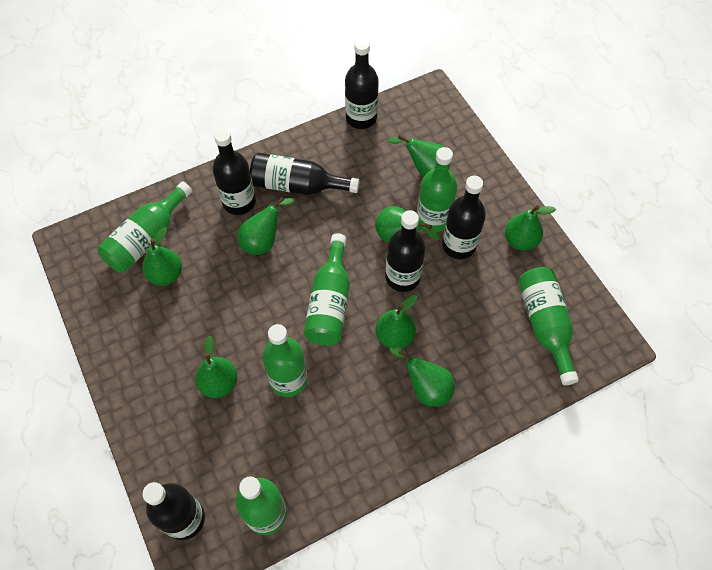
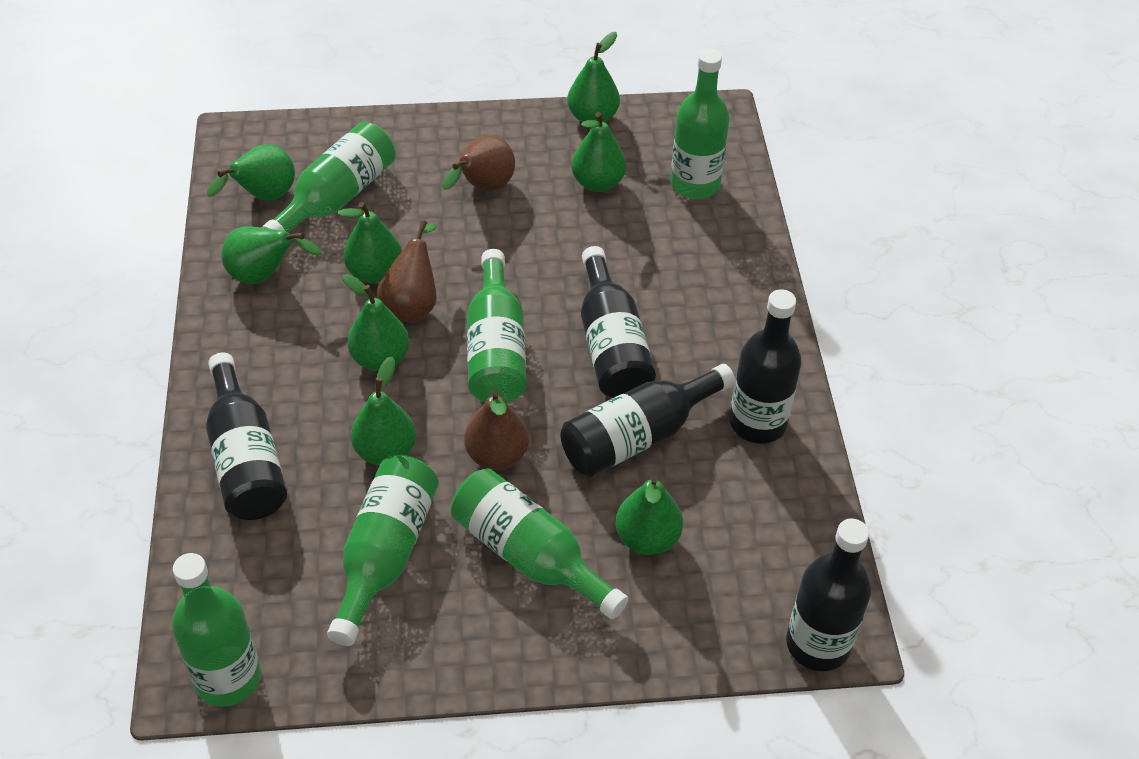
black bottle: [142,482,205,540] [213,129,256,215] [250,153,360,195] [345,39,379,129] [385,210,426,292] [442,176,486,259] = 6 -> [206,352,287,520] [561,364,735,477] [581,246,656,398] [730,289,801,444] [786,519,871,671] = 5
brown pear: none = 0 -> [377,220,437,323] [442,135,515,191] [464,390,529,470] = 3

